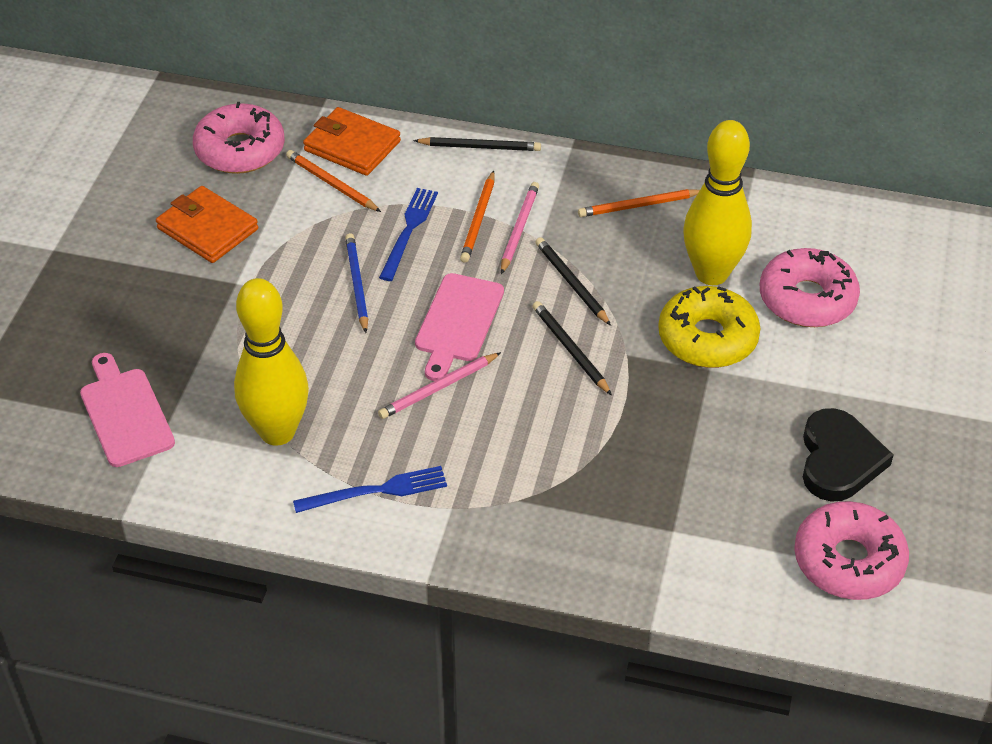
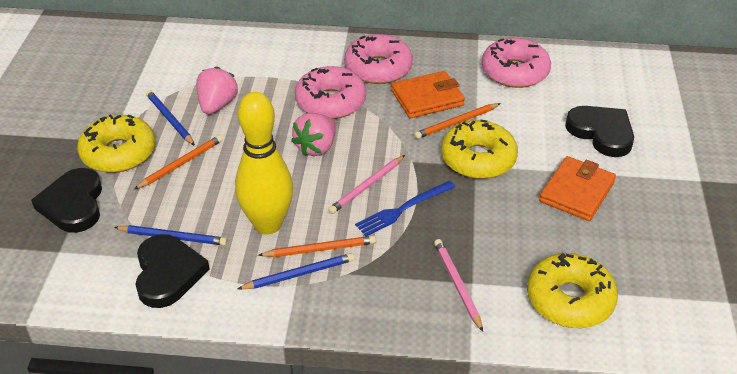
black heart: [803,408,893,502] = 1 -> [31,168,102,233] [135,234,210,308] [565,106,634,157] = 3
black pencil: [413,137,541,151] [533,301,612,395] [535,237,611,326] = 3 -> none = 0
blue fork: [293,466,447,513] [379,188,438,281] = 2 -> [355,181,455,236] = 1
blue pencil: [345,233,368,333] = 1 -> [114,225,227,245] [146,90,195,146] [238,253,355,289] = 3
pink cutting board: [80,353,175,467] [415,273,504,381] = 2 -> none = 0
pink strawberry: none = 0 -> [196,66,238,114] [291,113,336,156] = 2
yellow bowling pin: [234,278,309,446] [683,120,752,285] = 2 -> [235,92,293,235] = 1
yellow donut: [658,286,760,368] = 1 -> [77,114,156,173] [441,120,518,179] [527,253,618,328] = 3

